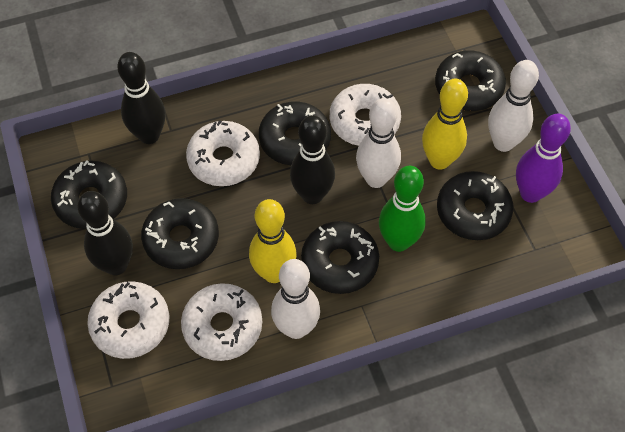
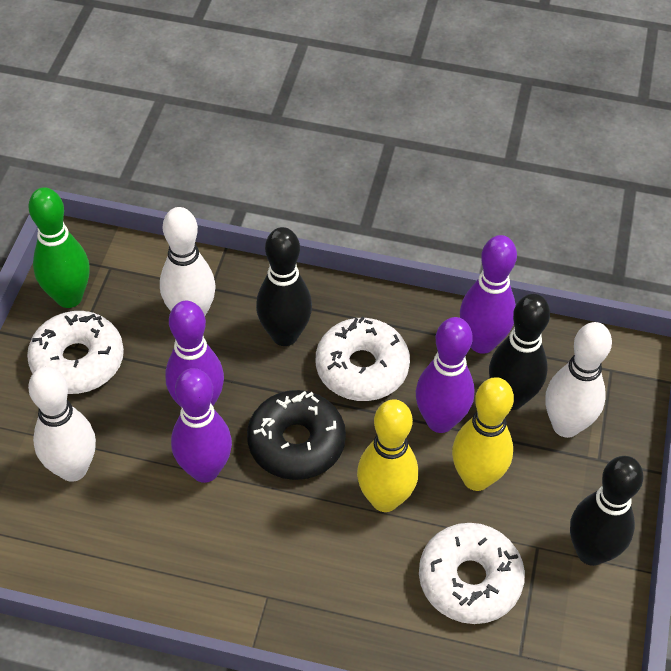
black donut: [51,160,127,229] [141,198,219,269] [259,102,331,165] [301,221,379,294] [435,50,506,111] [437,171,513,240] = 6 -> [247,390,346,480] = 1
purple bowling pin: [516,114,571,203] = 1 -> [165,301,224,408] [171,368,232,483] [416,317,474,433] [460,235,517,354] = 4
white donut: [87,281,169,359] [181,283,262,361] [186,120,260,186] [330,84,401,146] = 4 -> [27,311,124,394] [316,317,410,401] [419,523,525,624] = 3

